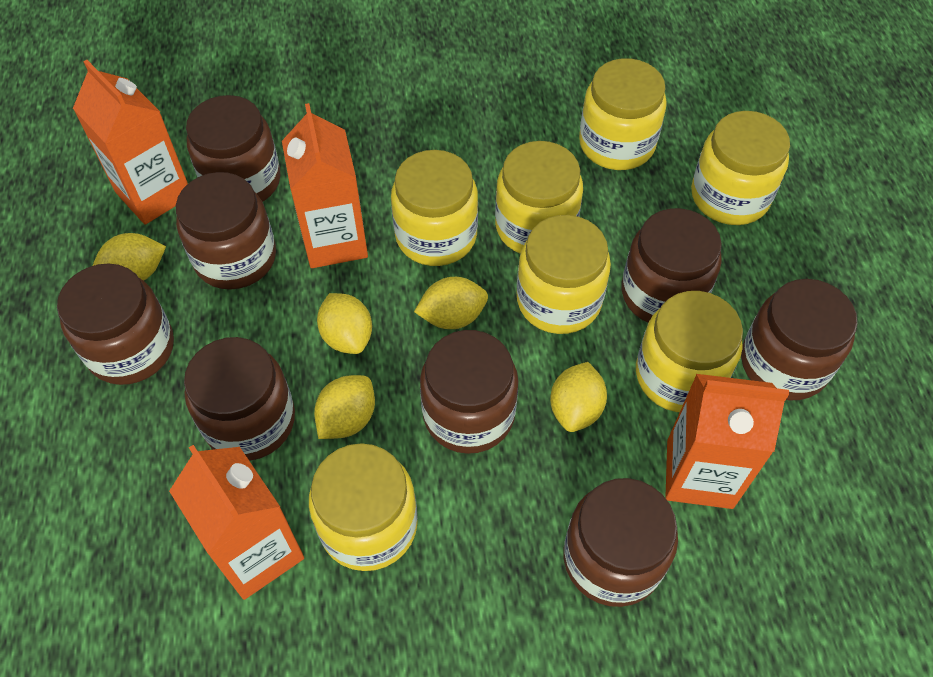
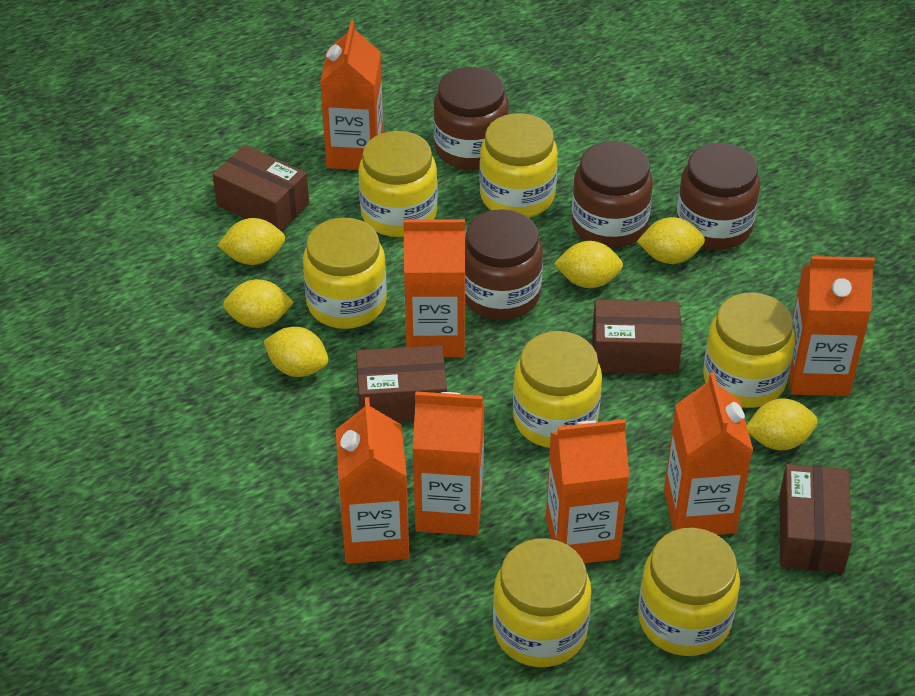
brown box: none = 0 -> [213,145,309,231] [356,345,447,423] [592,300,682,374] [779,464,852,573] = 4
brown jar: [57,263,174,385] [176,172,276,290] [184,337,295,461] [186,95,281,202] [420,330,518,454] [564,478,678,607] [622,208,722,323] [741,279,858,400] = 8 -> [433,67,509,170] [465,209,543,320] [572,141,653,248] [676,143,760,250] = 4
orange carton: [73,60,188,225] [169,445,304,600] [282,103,368,268] [665,374,789,509] = 4 -> [320,20,384,170] [336,397,409,564] [404,219,465,357] [413,391,484,536] [546,419,629,564] [664,372,753,535] [789,256,875,396] = 7
yellow lemon: [93,233,166,281] [314,375,375,439] [317,293,372,354] [414,277,488,329] [550,362,607,432] = 5 -> [217,218,285,265] [223,279,294,328] [264,327,329,377] [554,241,623,288] [637,217,705,264] [747,398,818,450] = 6

